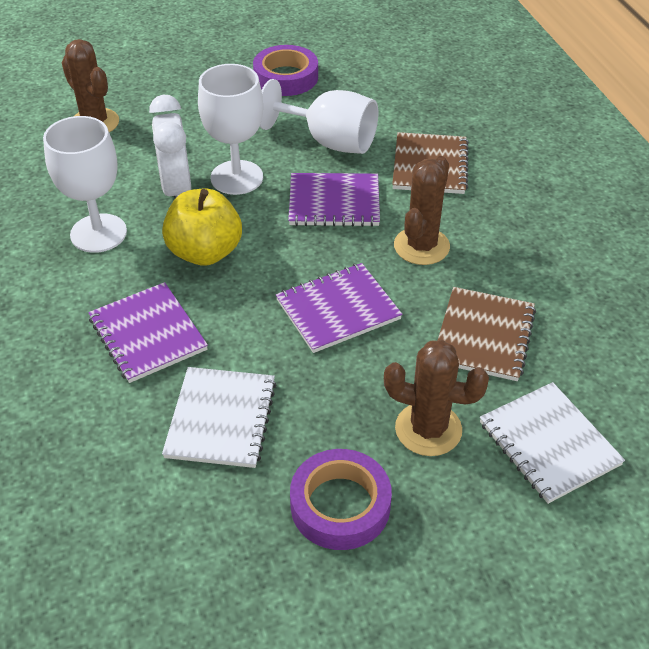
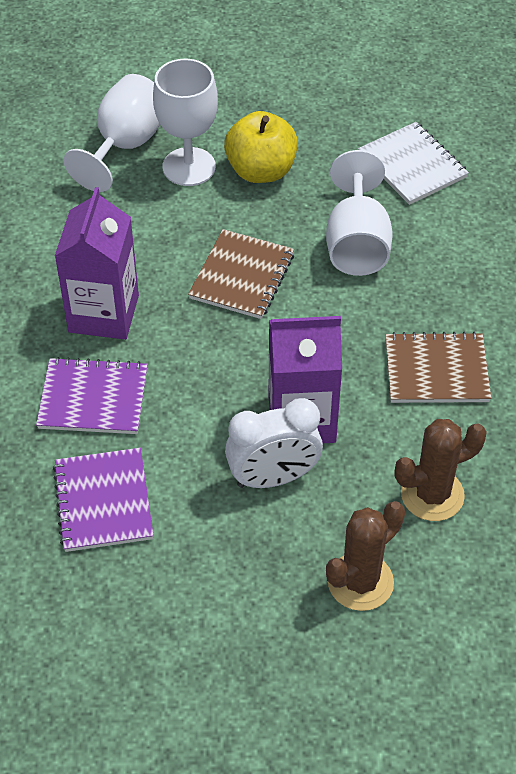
brown cactus: [62,39,119,132] [384,340,489,456] [394,156,450,265] = 3 -> [326,501,405,611] [395,419,487,521] = 2
purple carton: none = 0 -> [55,187,139,340] [268,316,342,443] = 2
purple notebook: [88,282,208,383] [276,263,402,353] [288,173,380,227] = 3 -> [36,357,148,434] [53,448,154,552] = 2
purple tape: [253,45,318,96] [290,449,392,550] = 2 -> none = 0
white notebook: [162,367,276,468] [480,382,625,504] = 2 -> [358,122,469,205] = 1

